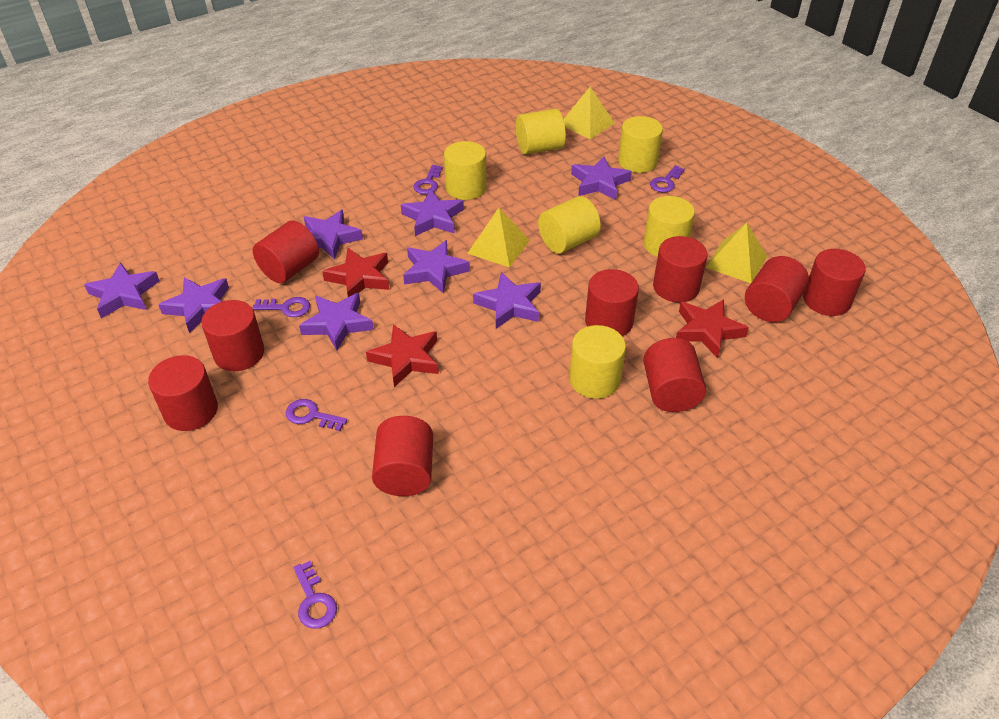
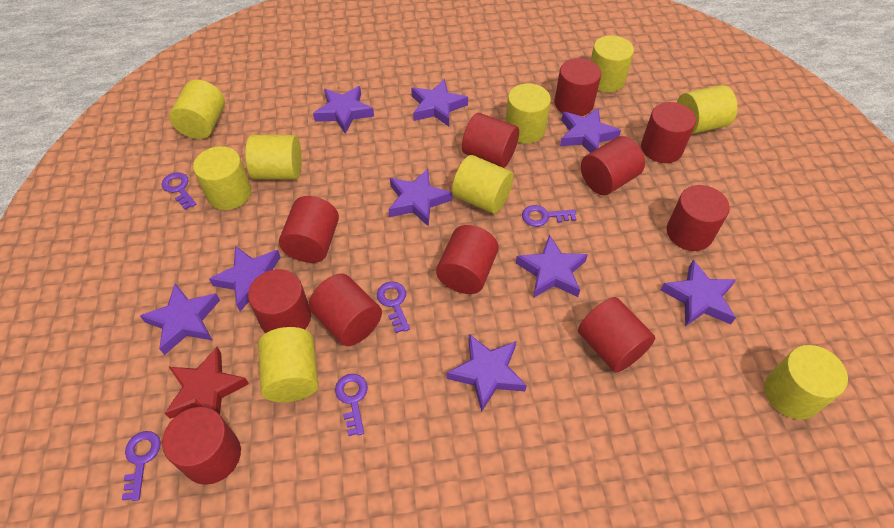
purple star: [84,262,160,318] [158,277,229,333] [299,293,374,351] [304,210,363,260] [401,189,464,236] [403,240,470,294] [473,272,541,329] [571,156,632,200] = 8 -> [140,283,220,355] [209,246,281,312] [313,86,374,134] [388,169,452,227] [411,79,468,126] [447,334,527,412] [516,235,588,298] [560,107,621,153] [661,260,736,327] = 9
red cylinder: [148,355,218,431] [201,300,264,371] [253,220,319,283] [372,416,433,496] [585,269,639,336] [643,338,706,412] [653,236,708,303] [745,256,809,322] [803,249,866,316] = 9 -> [162,407,241,485] [248,269,311,333] [279,196,339,263] [309,274,382,346] [436,225,499,294] [462,113,519,168] [554,58,601,116] [578,297,655,373] [581,136,645,195] [641,102,696,163] [667,185,730,251] = 11
red star: [322,248,389,297] [366,324,439,387] [676,299,749,358] = 3 -> [165,347,249,419] = 1
yellow cylinder: [444,141,487,200] [516,109,566,155] [538,196,601,254] [569,325,626,399] [618,116,663,173] [644,196,695,257] = 6 -> [169,80,225,139] [193,146,251,210] [245,135,302,180] [258,327,319,402] [452,155,514,214] [505,84,551,143] [590,35,634,92] [677,85,737,134] [764,345,848,420] = 9
yellow pyramid: [467,208,530,267] [563,87,615,139] [705,223,767,283] = 3 -> none = 0

